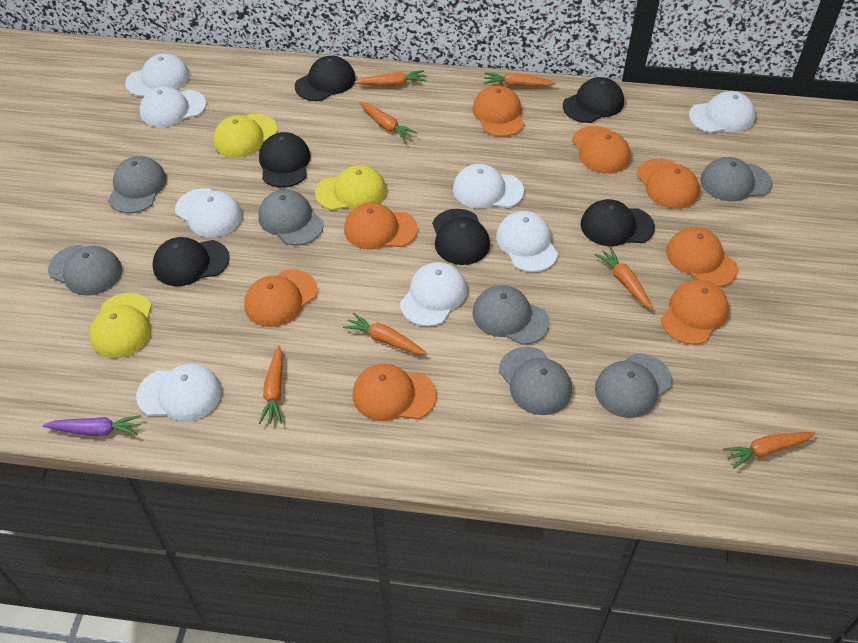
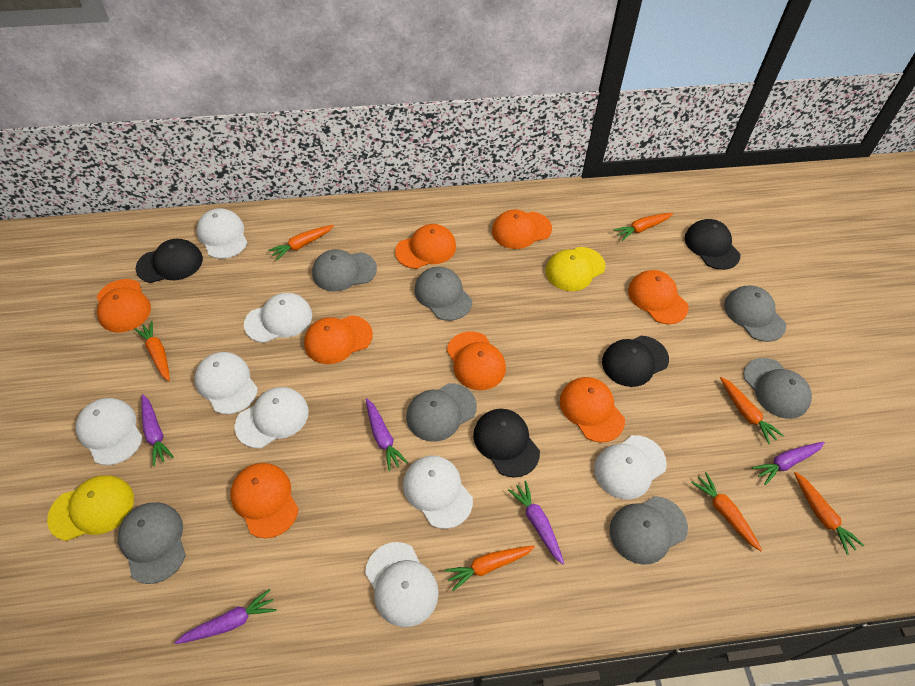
black cap: [152,237,229,286] [259,132,311,188] [295,56,355,101] [432,209,490,265] [563,77,624,123] [580,199,655,246] = 6 -> [136,239,203,283] [473,409,540,478] [602,336,669,387] [685,219,740,270] = 4
purple carrot: [43,415,141,436] = 1 -> [141,394,174,466] [175,589,277,644] [366,398,408,471] [508,481,564,564] [752,442,825,485] = 5
yellow cap: [89,293,152,358] [213,114,277,158] [315,165,386,210] = 3 -> [47,475,134,541] [546,247,605,291] = 2

